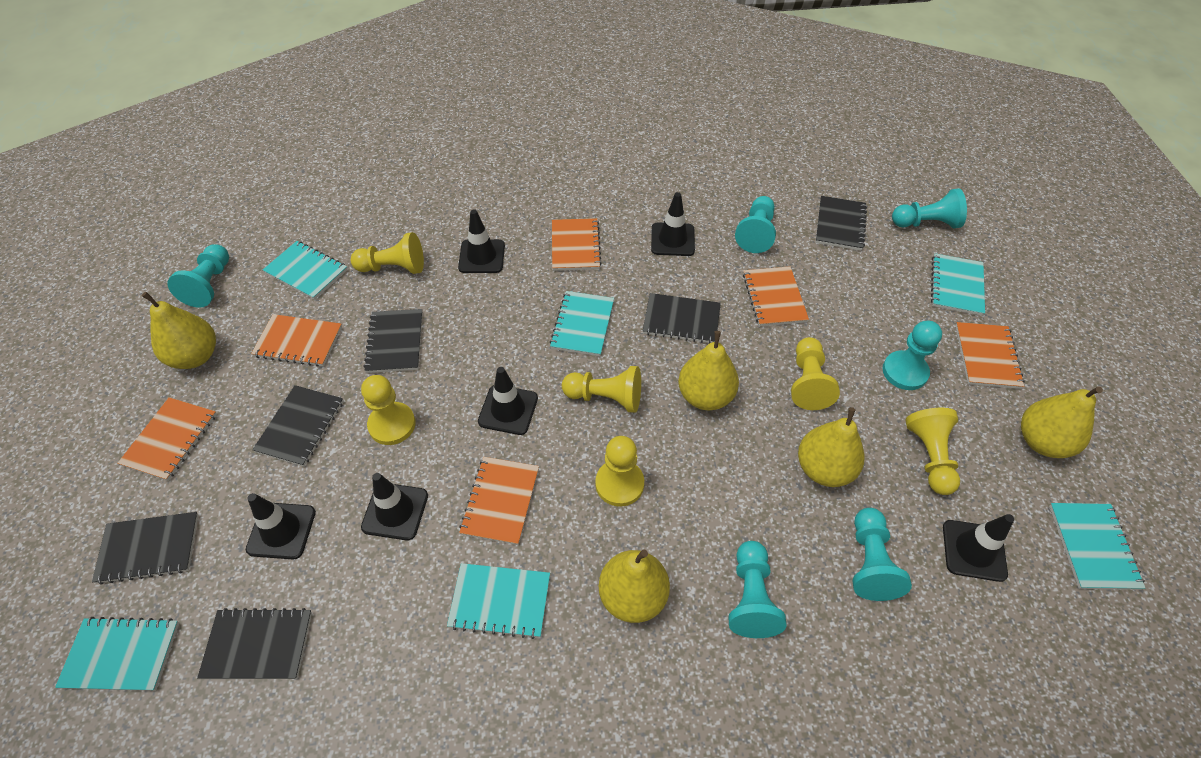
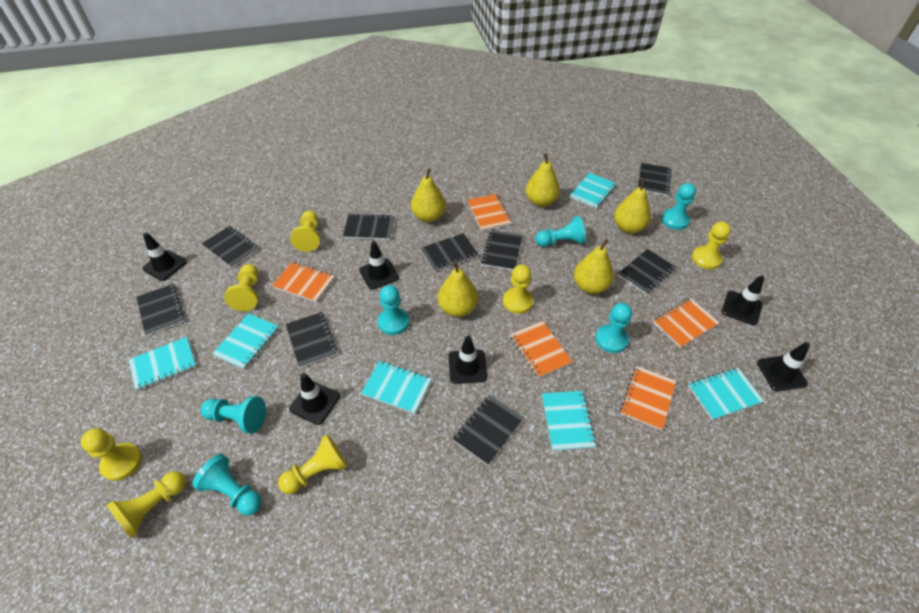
black notebook: [92,512,199,584] [197,608,312,679] [252,385,344,467] [364,309,423,373] [643,293,721,343] [816,196,867,251] = 6 -> [136,284,185,335] [202,226,259,268] [286,312,338,367] [343,213,394,240] [421,233,479,272] [453,395,524,465] [481,230,523,271] [618,249,676,294] [638,163,672,196] = 9
orange notebook: [118,397,217,481] [251,314,342,367] [459,457,539,545] [552,218,602,271] [743,266,809,326] [956,322,1025,389] = 6 -> [272,262,335,303] [467,194,512,231] [510,321,573,378] [620,366,676,431] [653,298,720,348] = 5
yellow pawn: [351,232,424,274] [361,375,416,445] [562,366,641,413] [595,436,644,507] [791,337,840,410] [906,408,960,495] = 6 -> [81,428,142,481] [106,471,186,538] [224,264,258,311] [278,434,347,494] [290,211,320,252] [503,264,534,314] [692,221,731,270] = 7

